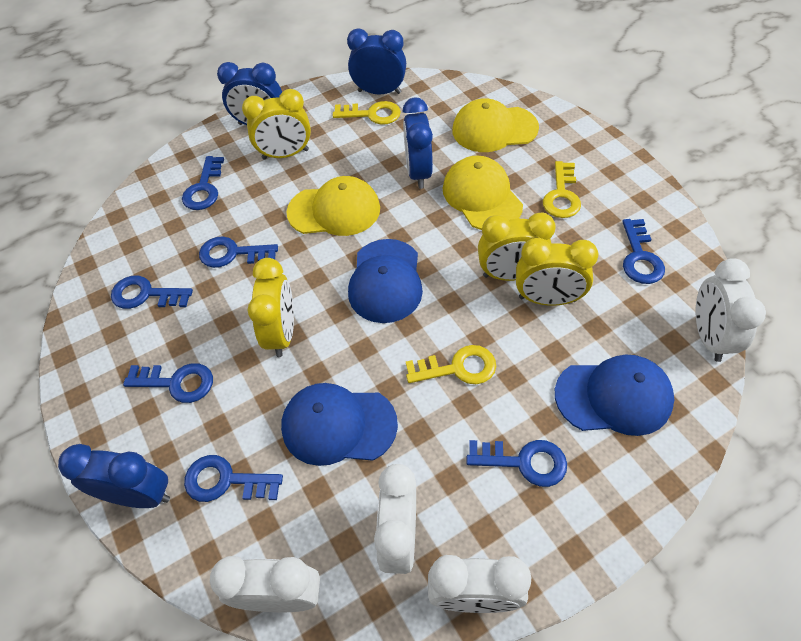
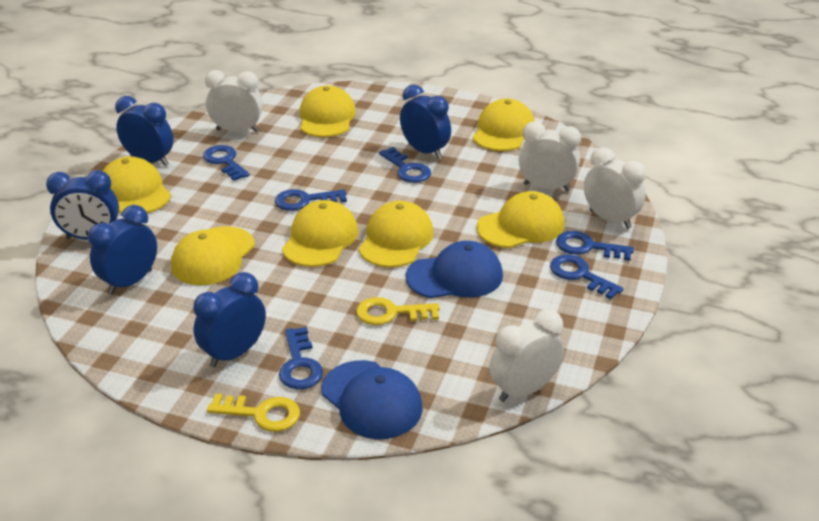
blue cap: [281,383,398,466] [348,239,423,323] [555,355,674,436] = 3 -> [321,360,423,439] [406,241,503,298] = 2
blue clock: [58,444,170,508] [217,62,282,125] [347,28,406,94] [403,97,433,189] = 4 -> [46,170,119,239] [88,205,157,295] [115,96,174,166] [193,272,266,367] [400,85,451,159] = 5
blue key: [111,276,193,309] [123,363,213,403] [182,156,224,210] [184,455,283,502] [199,237,278,268] [466,440,567,487] [622,219,665,284] = 7 -> [203,145,250,181] [275,189,347,211] [279,327,323,389] [379,147,431,183] [550,255,623,299] [556,231,634,261] = 6
yellow cap: [286,176,380,236] [442,156,523,230] [452,98,539,152] = 3 -> [103,156,171,213] [171,226,255,285] [282,200,358,267] [300,85,356,137] [359,201,434,268] [472,99,535,151] [476,191,565,248] = 7
yellow clock: [242,89,311,160] [248,258,294,357] [478,212,556,281] [516,238,598,306] = 4 -> none = 0
yellow key: [333,101,401,125] [406,345,496,384] [543,161,581,218] = 3 -> [207,393,300,432] [356,297,440,325] = 2

